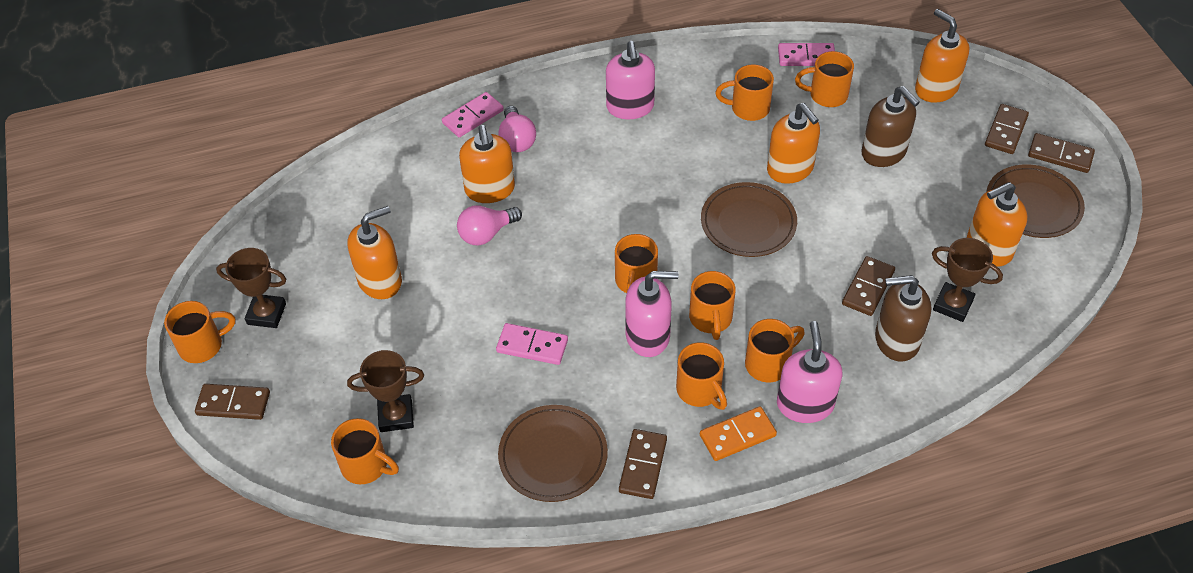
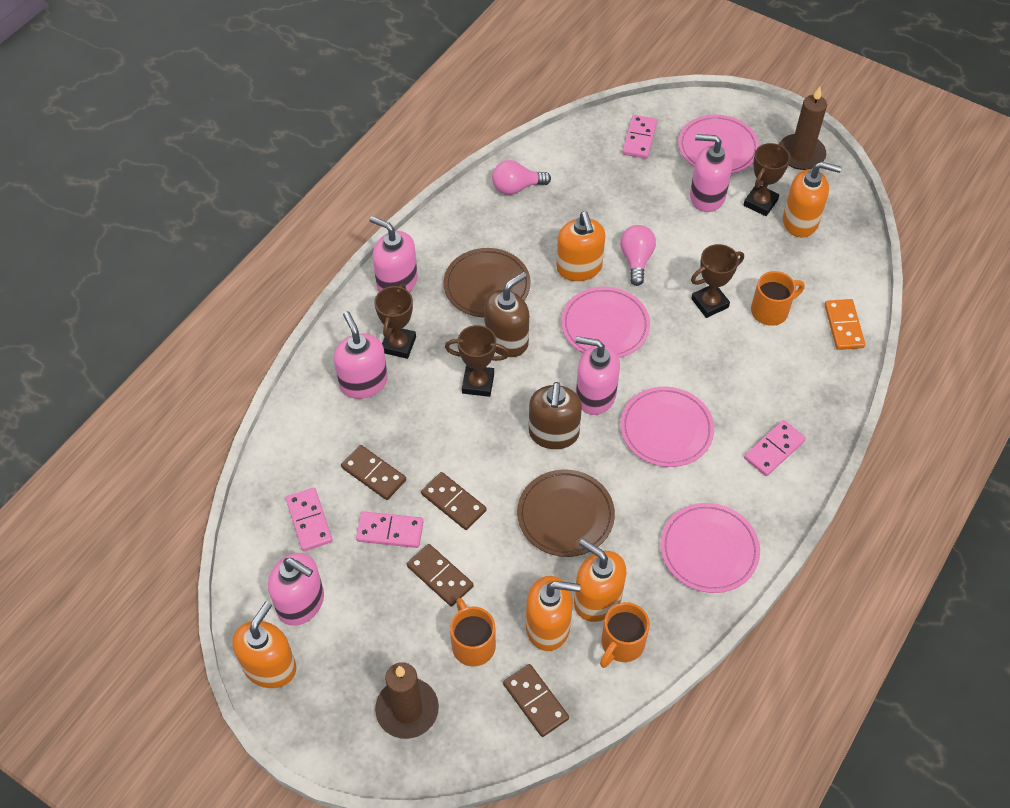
brown candle: none = 0 -> [375,662,439,739] [779,87,827,170] = 2
brown domino: [195,384,270,420] [619,429,667,499] [842,256,895,316] [985,104,1029,154] [1028,133,1095,173] = 5 -> [341,445,406,500] [407,544,474,607] [421,472,486,530] [503,664,569,737] = 4
brown plate: [498,405,608,502] [701,182,797,257] [986,164,1085,238] = 3 -> [444,248,531,317] [517,469,615,557] = 2
brown trophy: [216,248,286,328] [347,350,424,432] [932,238,1003,322] = 3 -> [374,283,416,359] [445,325,510,397] [691,244,744,318] [743,143,790,216] = 4
orange mug: [164,301,235,363] [331,418,399,484] [615,234,658,293] [676,342,727,410] [689,271,736,340] [715,64,774,121] [745,319,805,382] [795,51,854,107] = 8 -> [450,598,496,666] [600,602,650,668] [751,271,805,326] = 3
pink domino: [442,92,504,137] [496,323,568,365] [778,43,835,66] = 3 -> [286,488,333,551] [356,511,423,548] [622,115,657,159] [744,420,806,476] = 4
pink plate: none = 0 -> [561,287,650,358] [620,387,714,467] [660,503,760,593] [678,115,759,174] = 4
pink soap dispenser: [606,41,655,119] [625,271,679,357] [777,321,842,423] = 3 -> [268,553,324,626] [334,311,388,399] [369,216,418,292] [576,336,620,415] [690,134,733,212] = 5

